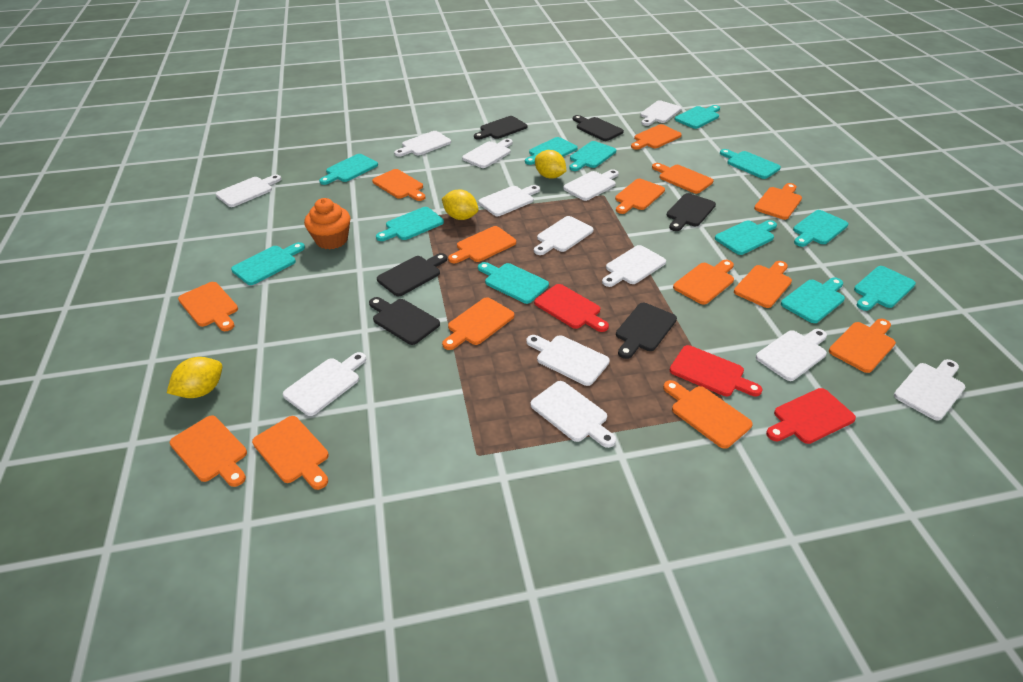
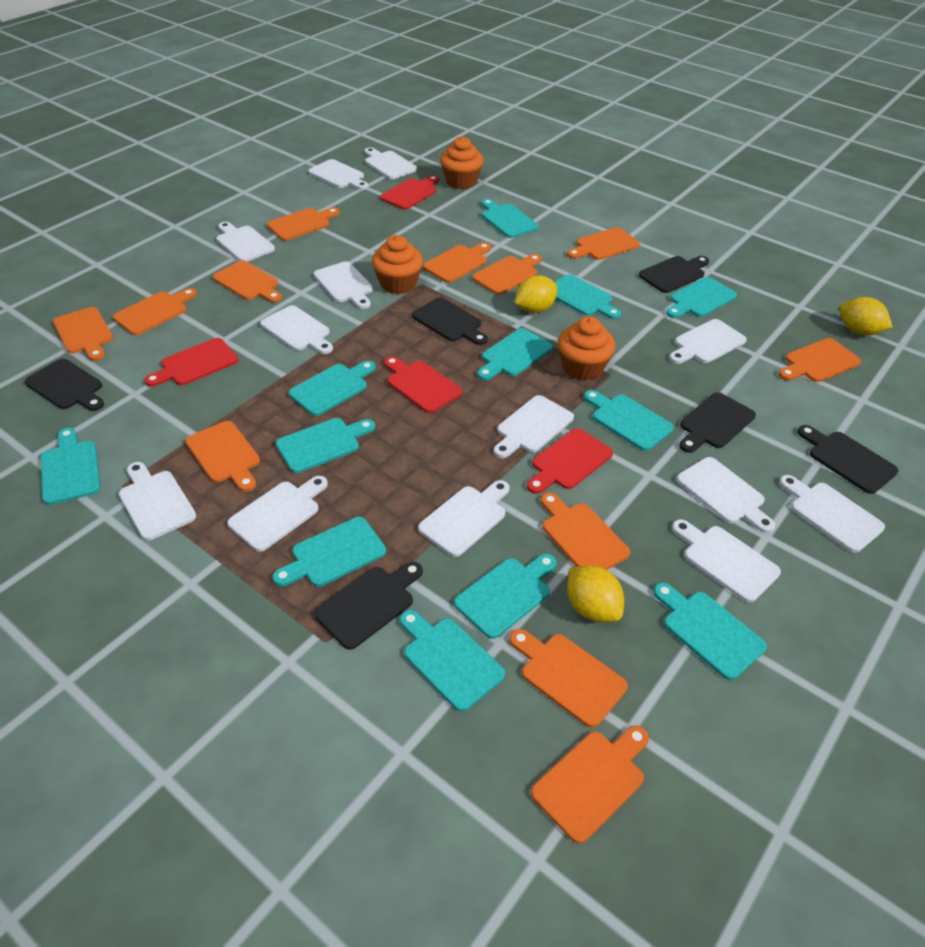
orange cupcake: [304,198,350,250] = 1 -> [372,235,423,294] [440,136,483,189] [558,316,615,381] = 3
orange cutting board: [170,415,247,487] [178,282,238,331] [252,416,329,490] [372,169,426,201] [442,297,514,350] [448,226,516,263] [615,179,665,214] [631,124,682,150] [652,163,713,194] [663,380,753,449] [673,260,734,305] [734,261,792,308] [754,183,802,220] [829,319,896,373] = 14 -> [53,307,113,361] [113,288,197,335] [186,421,260,492] [213,261,282,302] [267,207,340,241] [423,242,491,283] [472,254,542,295] [510,629,628,728] [531,726,649,844] [541,492,630,570] [567,227,640,260] [779,338,861,382] = 12
red cutting board: [534,284,609,332] [670,345,763,396] [766,388,856,444] = 3 -> [144,338,238,387] [380,175,439,210] [384,356,462,413] [527,428,613,494] = 4

